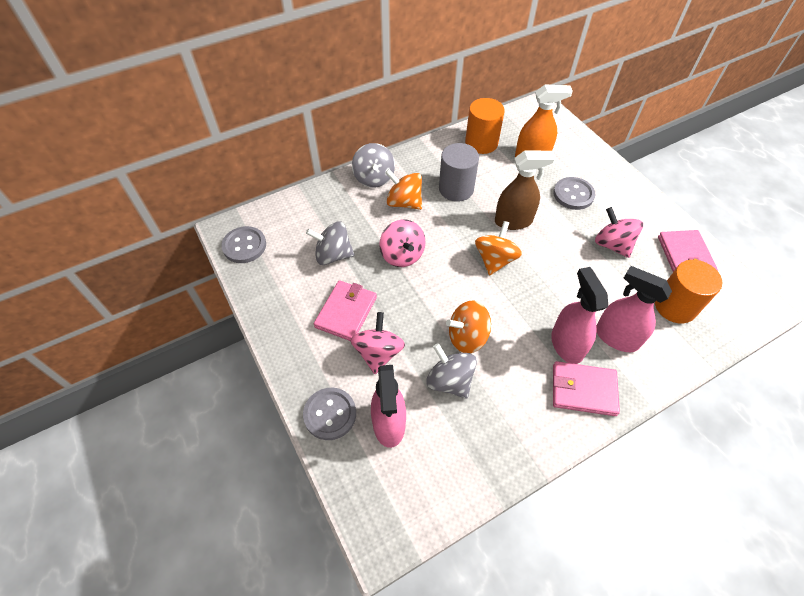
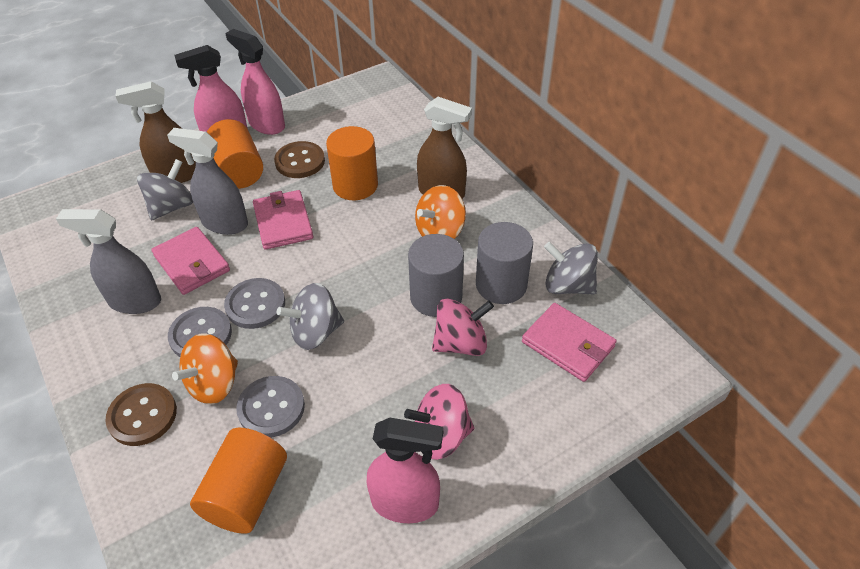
brown button: none = 0 -> [105,383,177,446] [274,141,325,178] = 2
brown spray bottle: [495,151,556,230] = 1 -> [116,82,196,183] [417,97,472,199] = 2
grey cylinder: [439,143,479,202] = 1 -> [408,234,464,317] [476,222,533,304] = 2
grey spray bottle: none = 0 -> [56,209,161,314] [167,128,248,235] = 2
orange cylinder: [465,98,505,154] [655,260,722,323] = 2 -> [190,428,287,534] [207,119,263,189] [326,126,378,200] = 3
orange spinning top: [385,169,422,210] [446,301,491,353] [475,221,522,276] = 3 -> [172,333,238,404] [415,185,466,239] = 2
orange spray bottle: [515,85,573,157] = 1 -> none = 0
pink spinning top: [351,312,405,374] [379,219,426,267] [595,207,643,258] = 3 -> [404,384,474,460] [432,299,494,356] = 2

